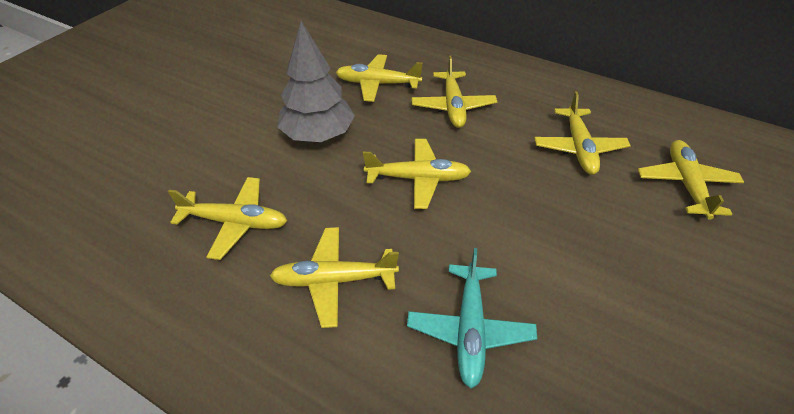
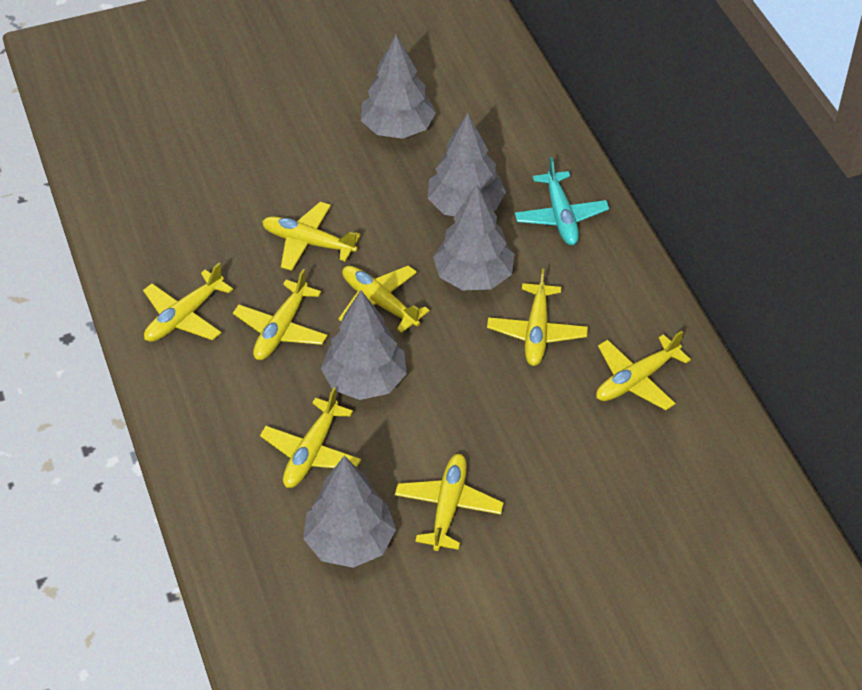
grey tree: [277,21,355,142] = 1 -> [303,456,396,568] [321,290,407,400] [361,35,436,139] [428,113,506,216] [433,184,514,290] = 5
yellow plane: [168,177,287,260] [270,227,399,328] [336,54,423,102] [363,139,471,209] [411,55,497,128] [534,91,631,175] [638,140,744,220] = 7 -> [143,263,233,342] [233,269,328,360] [260,388,361,488] [262,202,361,271] [338,265,430,333] [395,454,504,551] [487,269,588,366] [596,331,691,410] = 8

